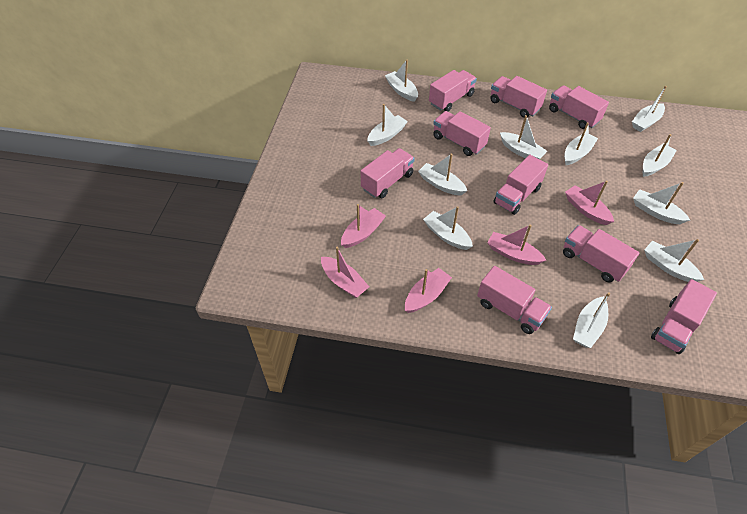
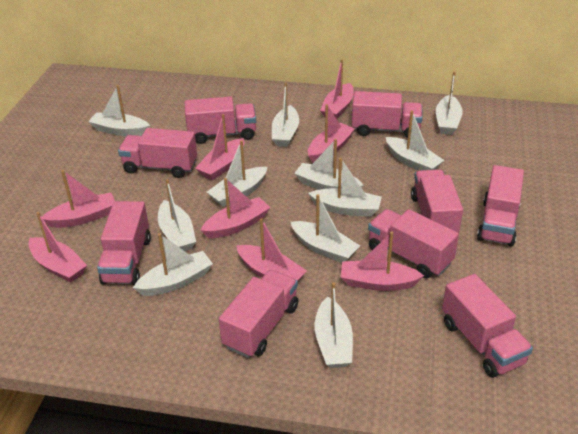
pink boat: [321,247,369,298] [341,204,386,248] [405,268,452,313] [487,224,546,265] [565,181,614,225] = 5 -> [28,212,87,282] [42,170,115,228] [195,114,244,180] [200,178,270,238] [236,218,307,281] [308,104,355,163] [320,59,354,119] [341,232,424,291] = 8

